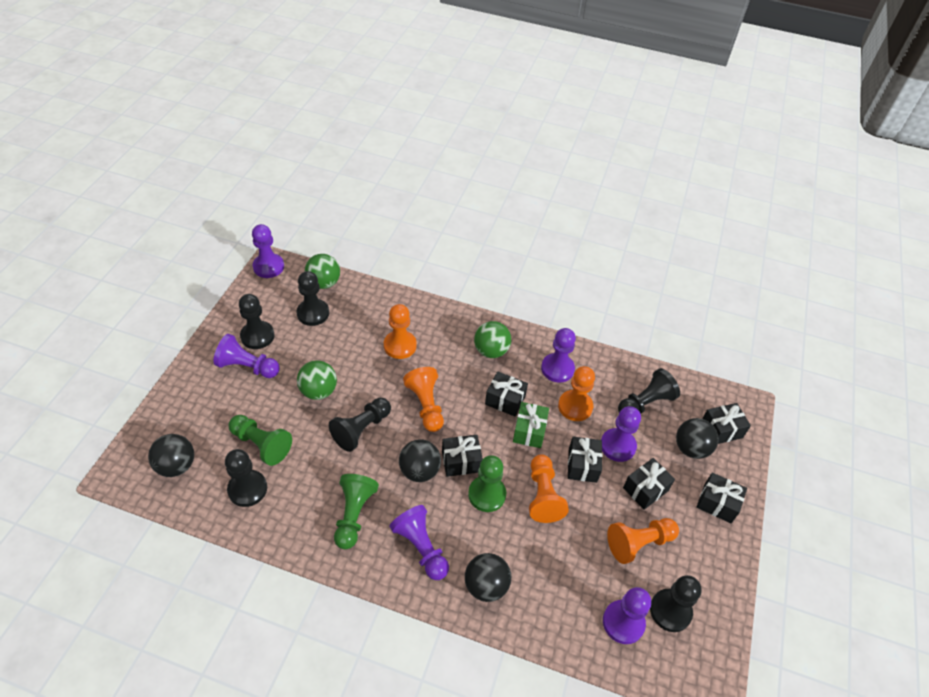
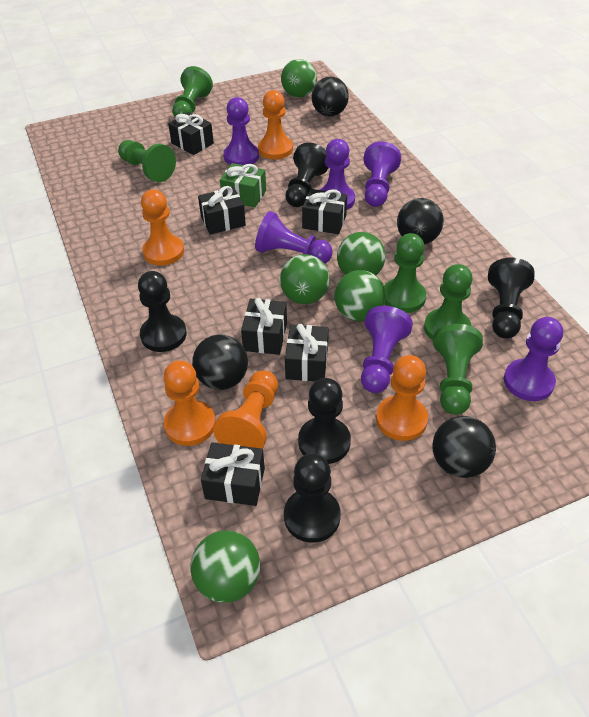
black pawn: [225,449,267,507] [239,294,274,349] [296,271,329,326] [329,398,391,452] [618,368,680,414] [650,575,702,632] = 6 -> [138,271,187,352] [284,454,341,543] [286,143,328,207] [298,378,351,464] [488,258,535,339] = 5
green ball: [297,360,337,400] [305,254,340,289] [474,321,511,358] = 3 -> [191,530,260,603] [280,254,330,304] [281,59,317,98] [334,270,386,321] [337,232,386,275] = 5
green pawn: [228,415,292,466] [334,474,379,549] [468,455,506,512] = 3 -> [118,140,176,182] [172,66,213,117] [384,233,426,313] [424,264,473,340] [433,324,483,415] = 5

